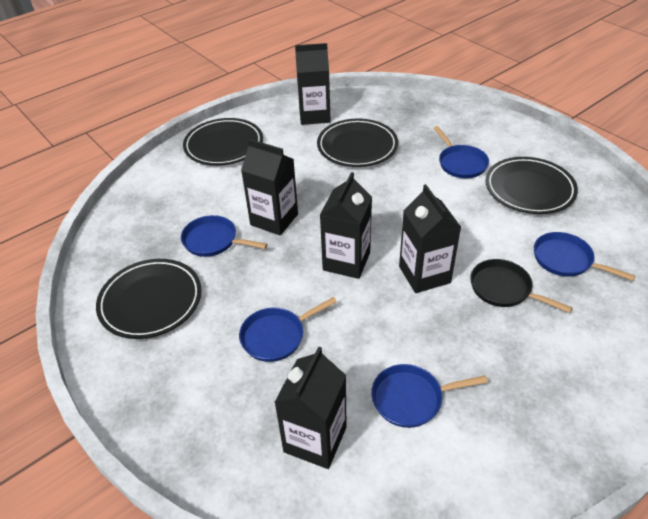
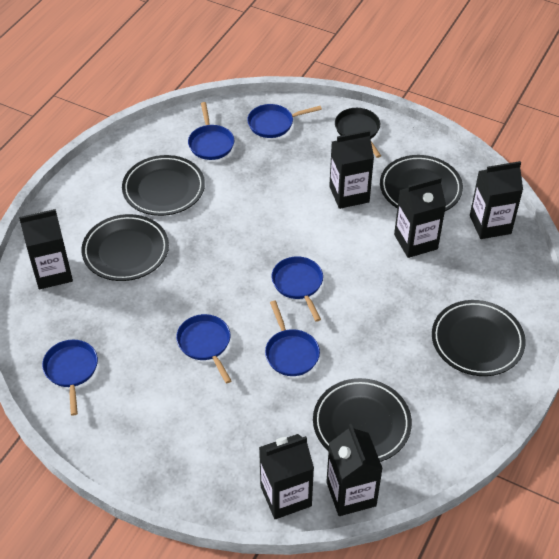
black carton: [241,139,298,236] [274,347,347,469] [295,43,331,125] [320,172,372,279] [399,184,461,293] = 5 -> [19,209,73,289] [259,434,314,519] [326,424,383,516] [329,130,374,209] [394,177,446,258] [470,161,523,239] = 6
black plate: [96,259,202,339] [183,118,263,166] [317,119,398,167] [486,157,578,214] = 4 -> [81,214,169,281] [122,155,205,216] [313,378,412,462] [380,155,463,211] [432,300,526,376] = 5
blue pan: [181,215,267,257] [239,297,337,362] [371,364,488,428] [434,126,489,178] [534,232,635,281] = 5 -> [42,340,98,416] [176,314,232,384] [188,102,234,160] [247,104,322,138] [265,301,320,376] [272,256,323,322] = 6

